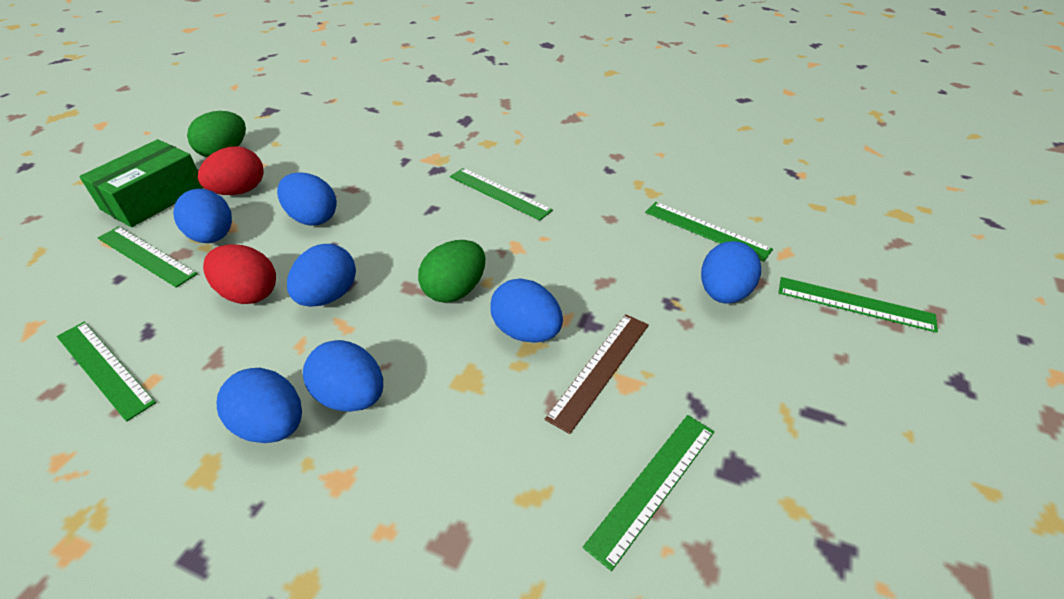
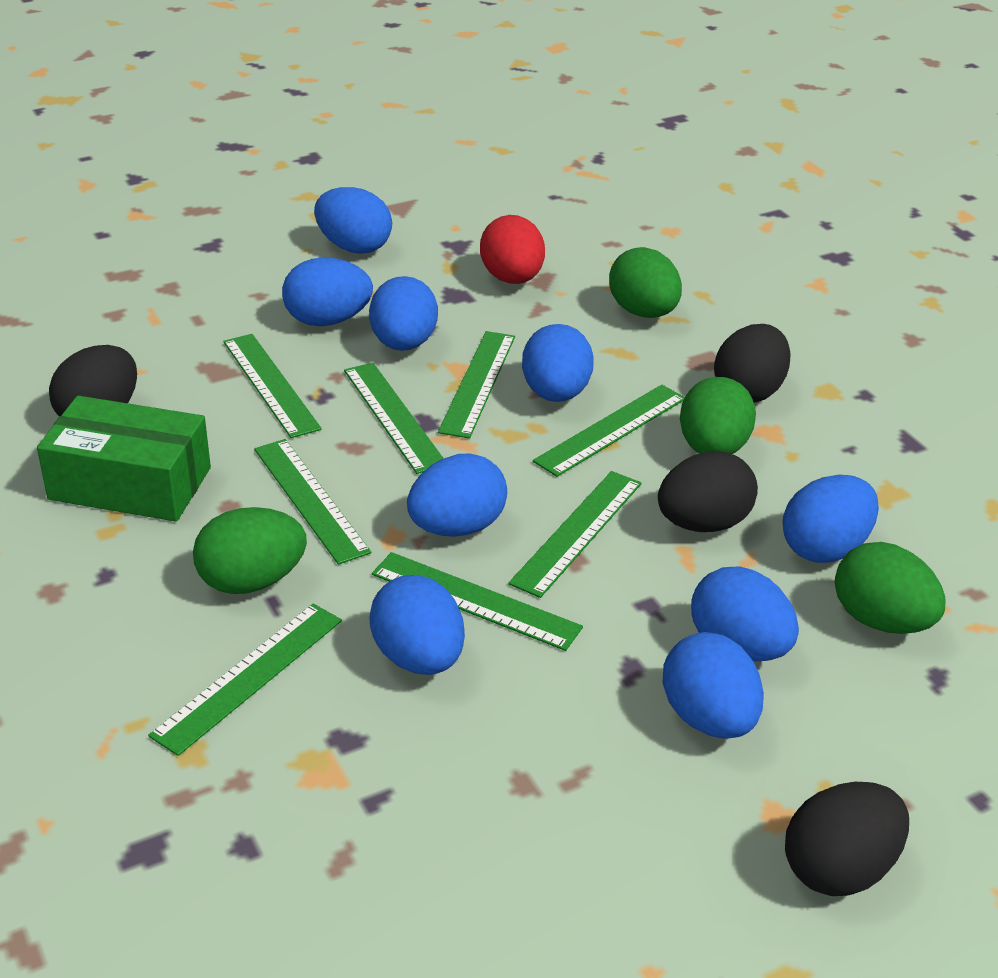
black egg: none = 0 -> [49,345,137,417] [658,451,758,532] [714,324,791,403] [785,782,909,896] = 4
blue egg: [173,189,232,243] [217,368,302,443] [277,172,337,226] [287,244,356,307] [303,340,383,412] [490,278,563,343] [701,241,761,304] = 7 -> [282,257,373,326] [314,187,392,254] [369,276,438,351] [369,575,465,675] [407,453,507,537] [522,324,594,402] [663,632,764,739] [691,566,799,662] [783,475,879,563] = 9
brown ruler: [545,314,649,434] = 1 -> none = 0
green egg: [187,111,246,157] [418,240,485,303] = 2 -> [193,507,307,594] [609,247,682,318] [680,377,756,454] [835,542,945,634] = 4
green ruler: [57,322,156,422] [98,226,198,288] [450,168,553,220] [583,415,714,571] [645,202,773,262] [779,277,938,333] = 6 -> [148,603,342,756] [223,334,322,438] [254,439,371,565] [344,363,444,474] [372,552,583,651] [438,331,515,439] [508,471,642,598] [533,385,685,477] = 8
red egg: [198,146,264,195] [203,244,276,304] = 2 -> [480,215,545,284] = 1

